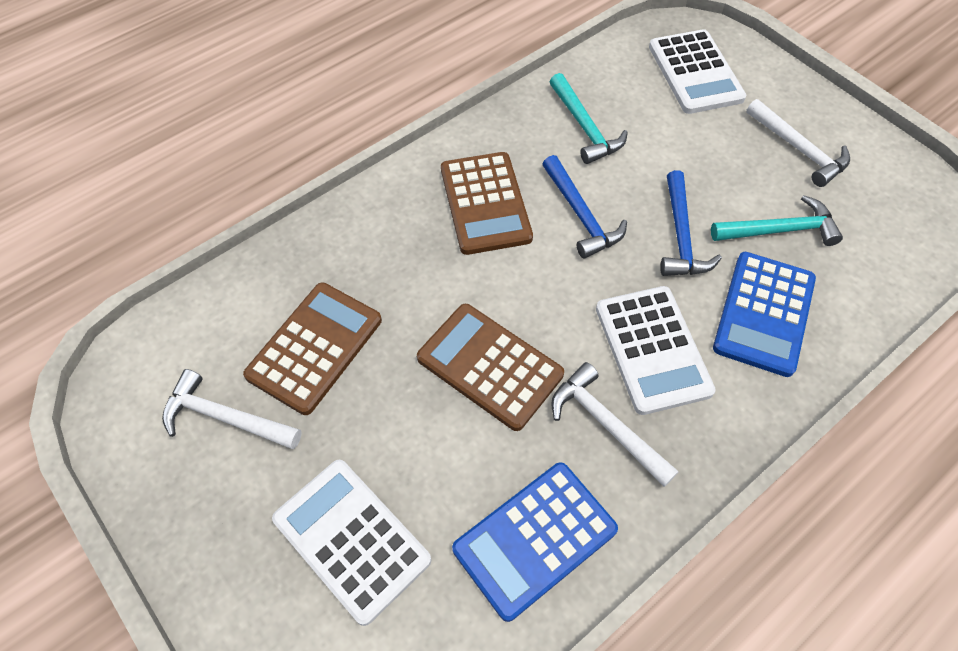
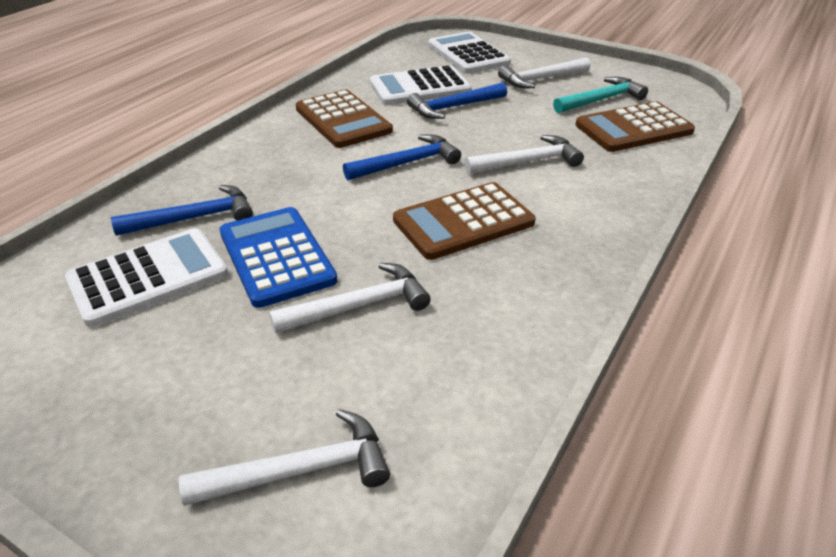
blue calculator: [452,462,618,622] [713,252,816,377] = 2 -> [220,207,338,308] = 1
blue hammer: [542,155,627,259] [660,170,722,276] = 2 -> [111,185,253,236] [343,134,461,180] [407,82,507,119] = 3
turquoise hammer: [550,73,628,164] [711,195,843,246] = 2 -> [553,77,648,113] = 1
white hammer: [162,369,302,449] [551,362,679,487] [746,99,850,187] = 3 -> [179,409,390,506] [269,263,431,334] [464,135,584,174] [498,57,590,88] = 4

